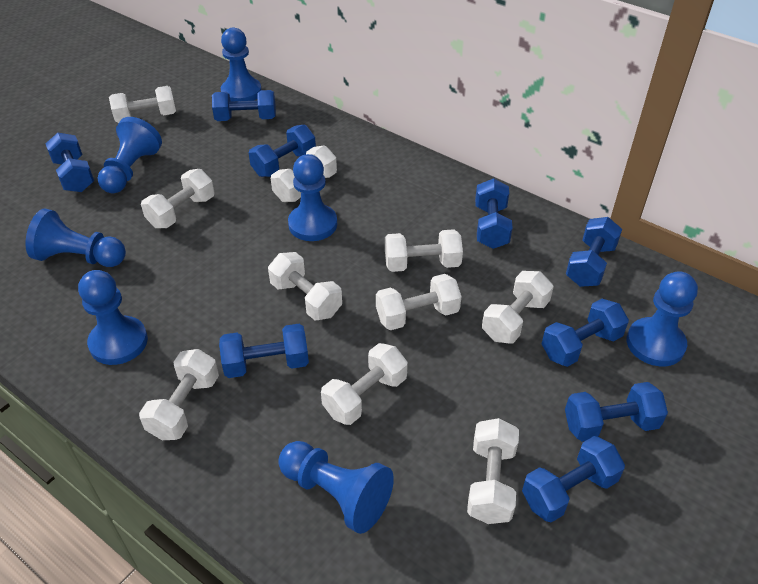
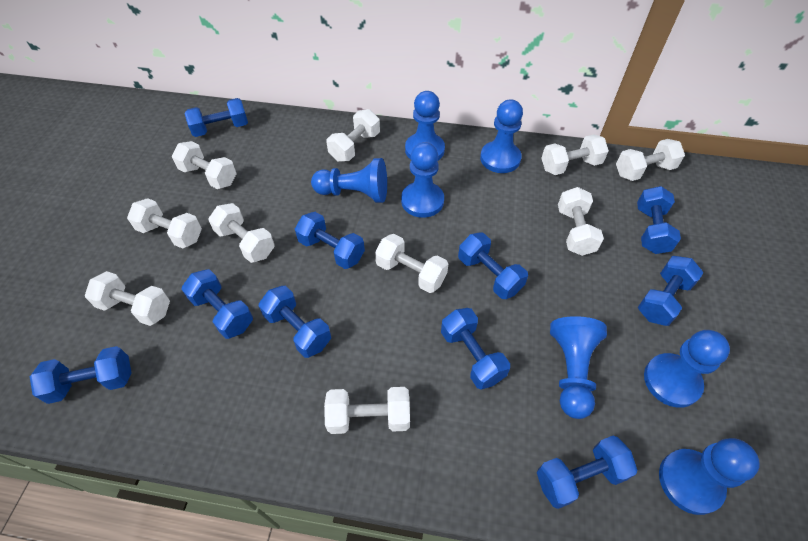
blue dumbbell: [45,133,94,192] [212,90,276,121] [219,324,309,378] [249,125,316,177] [475,178,513,249] [522,436,625,523] [542,299,629,367] [565,382,668,442] [566,217,622,287] = 9 -> [30,346,131,404] [181,269,253,339] [184,98,248,137] [259,286,331,358] [295,212,365,269] [441,308,510,390] [458,233,528,299] [537,435,637,509] [637,186,681,254] [638,256,703,326] = 10

